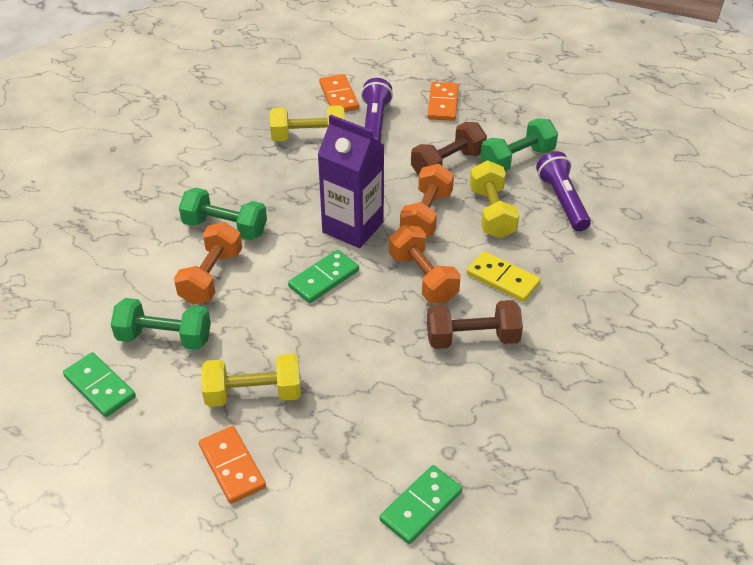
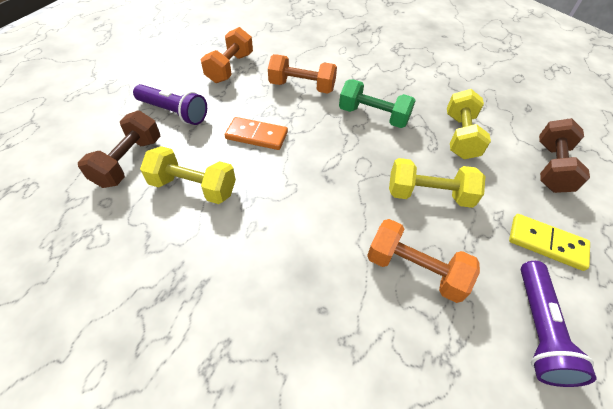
green domino: [63,352,136,417] [288,250,359,303] [380,465,463,544] = 3 -> none = 0
green dumbbell: [111,298,211,350] [179,188,267,240] [480,118,558,171] = 3 -> [339,79,416,128] = 1
orange domino: [199,426,266,504] [319,74,359,112] [428,82,459,121] = 3 -> [225,117,288,150] = 1
purple carton: [318,115,384,248] = 1 -> none = 0

